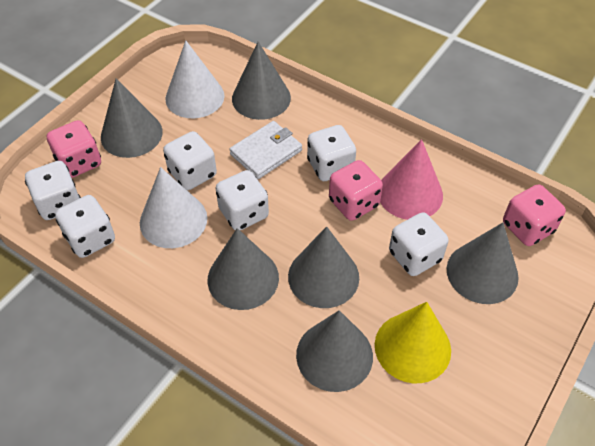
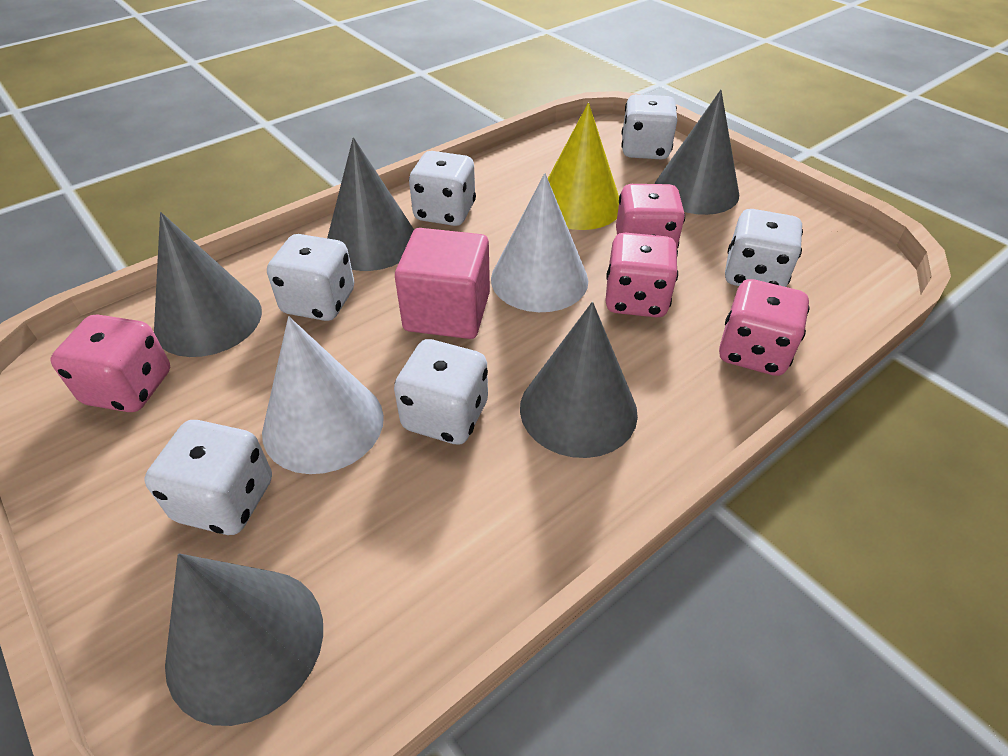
grey cone: [101,78,163,158] [208,228,279,310] [232,42,291,120] [288,226,359,308] [296,310,373,392] [447,223,519,304] = 6 -> [154,212,262,357] [165,553,323,726] [327,137,414,271] [520,302,638,458] [655,90,739,215] = 5
pink cone: [380,139,443,220] = 1 -> none = 0
pink cube: none = 0 -> [395,228,490,339] = 1
pink dice: [47,120,101,178] [329,160,383,221] [503,184,566,246] = 3 -> [50,314,170,412] [605,233,678,317] [616,184,685,249] [719,279,810,376] = 4
white wallet: [229,121,302,179] = 1 -> none = 0

